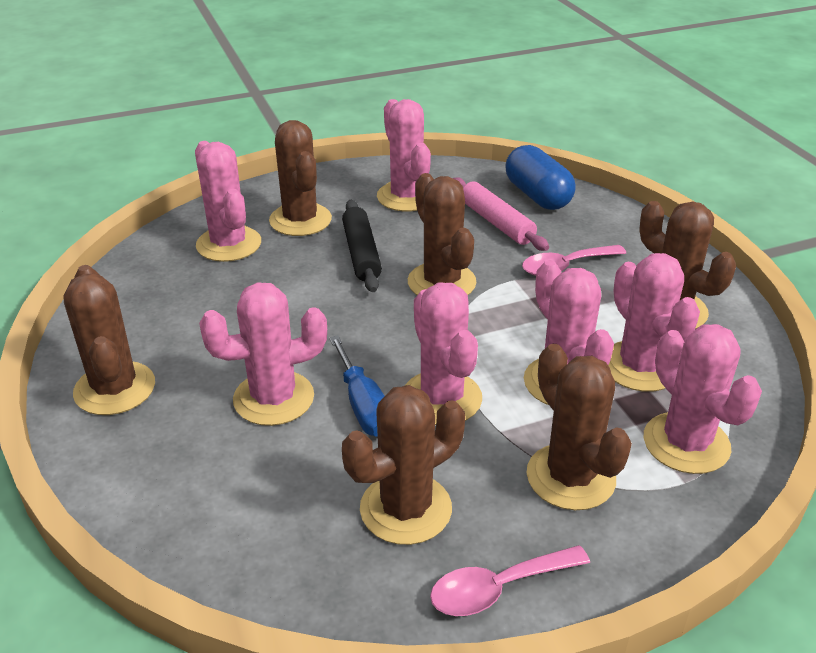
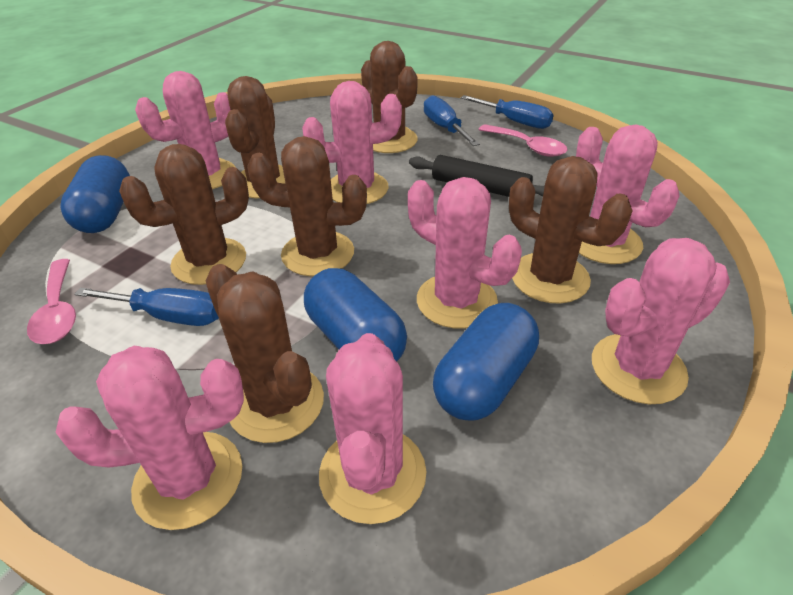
blue capsule: [505,145,576,210] = 1 -> [60,155,130,233] [304,268,407,361] [433,303,539,421] = 3
blue screwdriver: [329,335,385,437] = 1 -> [75,288,219,326] [424,95,480,146] [461,95,554,129] = 3
pink rolling pin: [453,177,549,251] = 1 -> none = 0

